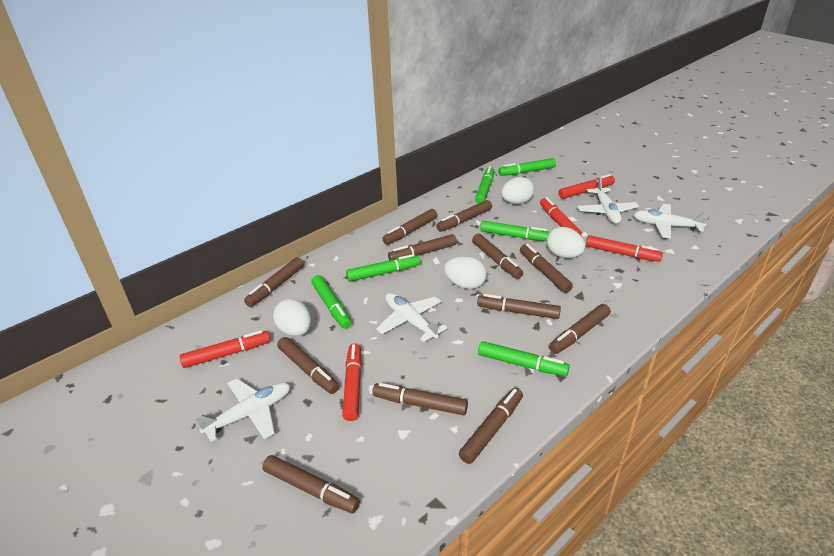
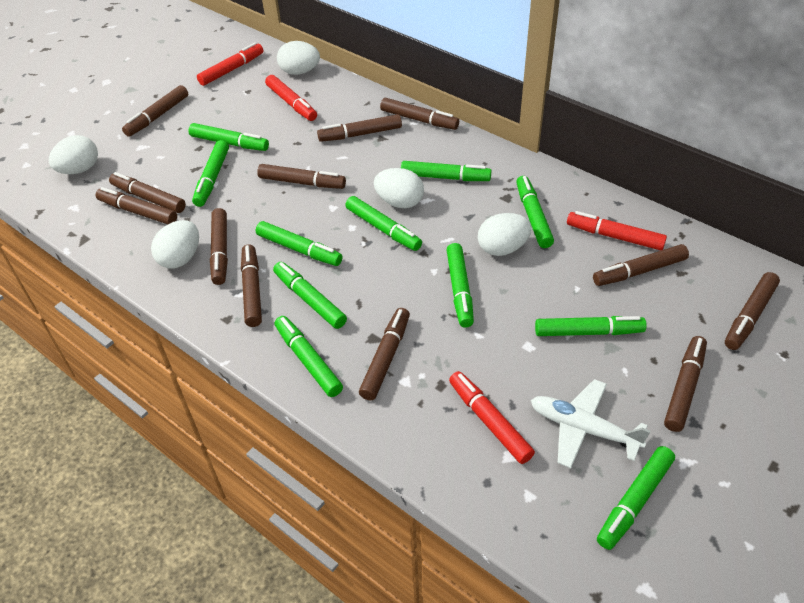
green marker: [311,275,352,329] [346,254,420,282] [475,166,494,204] [478,341,570,376] [480,221,550,241] [499,158,556,176] = 6 -> [189,123,269,151] [192,140,229,207] [256,221,343,266] [273,262,347,329] [274,316,343,397] [345,196,422,251] [401,161,491,181] [447,243,474,328] [516,176,554,248] [535,316,647,336] [597,446,675,550] = 11
red marker: [180,330,270,368] [342,343,362,421] [540,197,582,235] [559,174,615,199] [586,235,663,262] = 5 -> [197,42,263,86] [265,75,317,121] [449,371,535,464] [567,211,667,250] = 4
white egg: [273,299,312,336] [444,256,487,289] [501,177,534,204] [546,227,585,258] = 4 -> [49,135,98,174] [151,220,199,268] [277,41,320,75] [374,168,424,208] [478,213,532,256] = 5
white plane: [195,378,290,442] [376,293,447,342] [577,177,639,224] [634,204,710,238] = 4 -> [531,379,651,468] = 1

